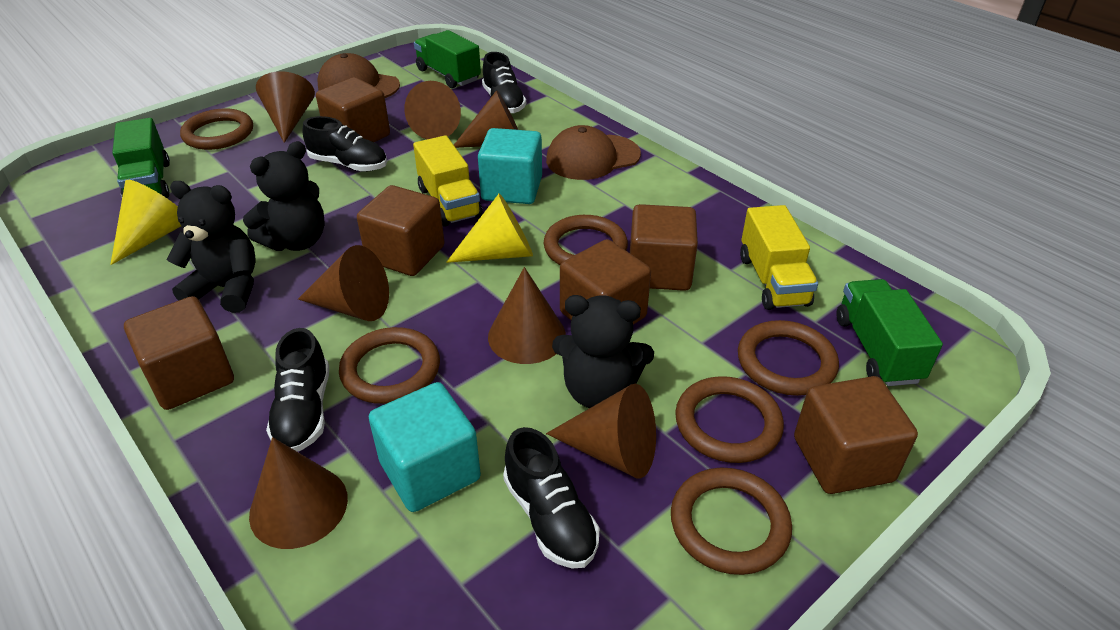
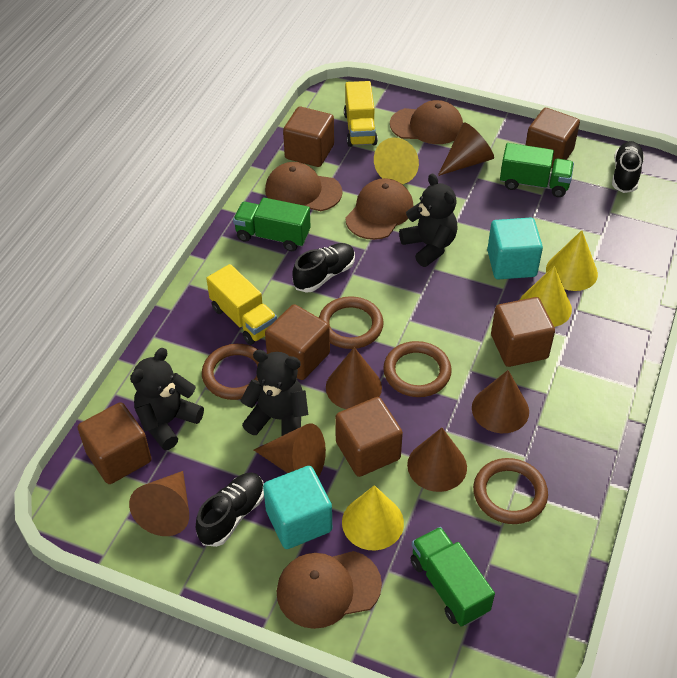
black shoe: [266,328,329,452] [302,116,387,172] [482,52,526,113] [503,427,599,568] = 4 -> [196,472,264,547] [292,243,355,293] [612,141,644,193] = 3
brown cap: [317,53,400,98] [546,125,641,180] = 2 -> [265,162,342,211] [277,551,382,629] [345,178,414,240] [390,100,463,144] = 4
brown cone: [249,437,348,549] [256,71,315,143] [298,245,389,321] [404,81,461,139] [454,90,518,148] [488,267,566,364] [546,384,656,479] = 7 -> [129,471,189,536] [254,423,326,477] [326,347,382,409] [407,428,467,492] [438,122,494,176] [472,370,529,433] = 6
brown ring: [180,109,253,150] [339,327,440,404] [543,215,628,265] [671,468,792,575] [675,376,784,463] [738,320,839,396] = 6 -> [202,344,259,400] [319,296,384,349] [383,341,452,397] [473,458,548,524] = 4
yellow cone: [110,180,181,265] [446,193,533,263] = 2 -> [342,485,404,551] [374,138,419,184] [520,266,572,327] [546,230,598,291] = 4

